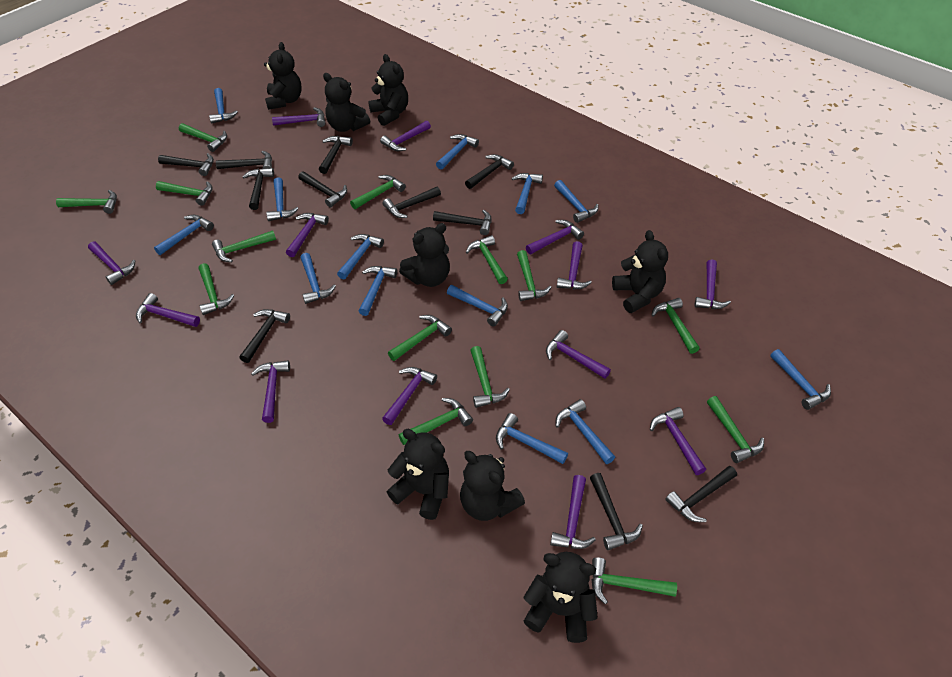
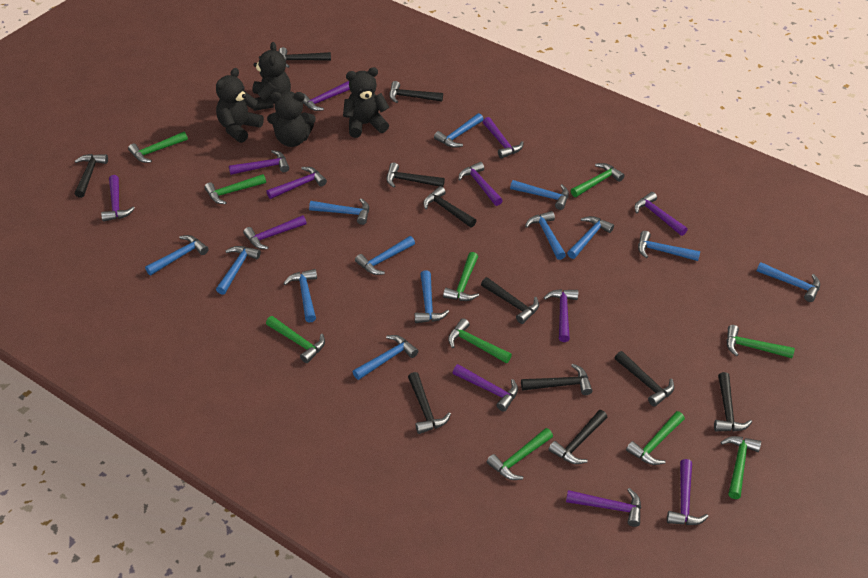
black teddy bear: [264,42,302,110] [323,73,370,132] [368,54,408,126] [387,429,449,520] [399,223,450,287] [460,451,525,521] [523,552,598,643] [612,230,668,313] = 8 -> [216,68,264,143] [253,42,291,111] [267,91,316,147] [343,67,389,138] = 4
green hammer: [56,190,117,214] [156,181,213,206] [179,123,227,152] [199,263,234,315] [212,230,276,262] [350,175,406,209] [388,315,452,361] [399,398,473,445] [466,235,508,284] [470,346,510,408] [517,250,551,301] [591,557,677,605] [652,298,700,354] [707,396,764,463] = 14 -> [128,132,188,163] [204,174,266,204] [266,316,325,363] [443,252,479,301] [448,318,512,363] [487,428,553,480] [571,163,625,197] [626,411,685,465] [720,436,761,499] [726,325,795,358] = 10
purple hammer: [88,242,135,285] [136,293,200,327] [251,360,290,423] [272,107,325,127] [286,213,329,257] [380,121,431,151] [382,367,437,425] [526,220,584,254] [546,330,611,379] [550,475,596,549] [557,241,592,289] [650,407,706,475] [695,259,731,309] = 13 -> [101,175,135,222] [229,150,289,175] [243,215,307,249] [267,167,327,199] [302,81,350,111] [453,364,518,412] [458,162,503,206] [483,117,524,159] [544,289,578,342] [566,488,641,527] [635,192,688,236] [667,459,709,525] = 12

